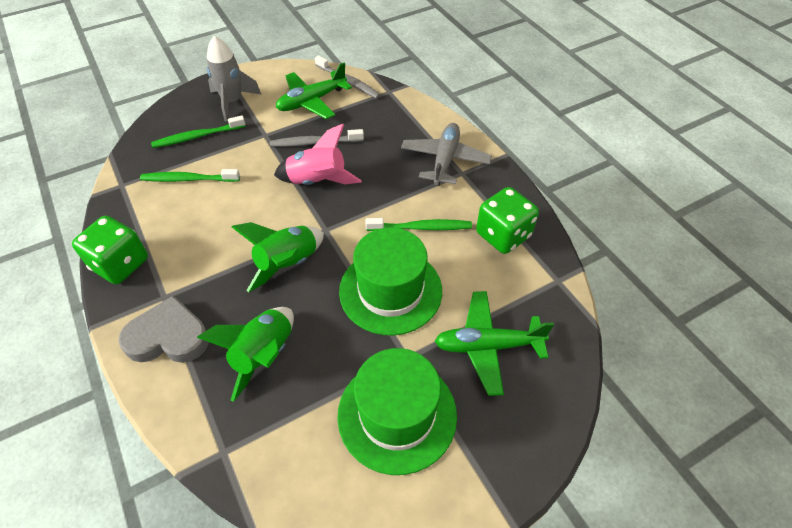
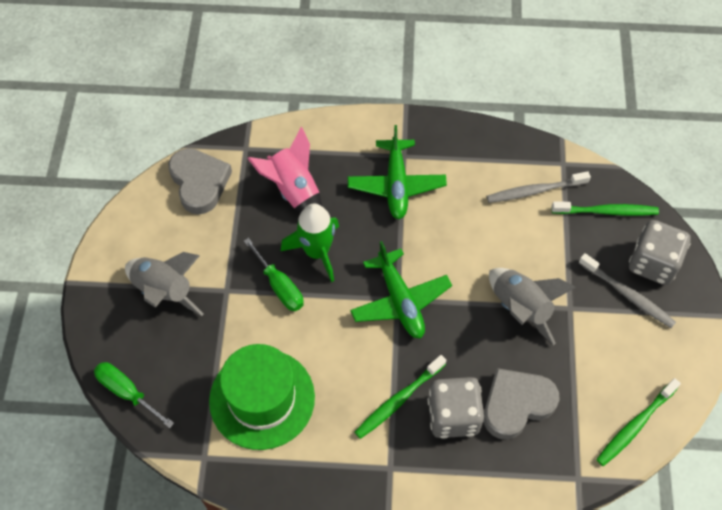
green dice: [72,216,148,284] [476,187,539,254] = 2 -> none = 0
green hat: [337,348,457,475] [339,227,442,336] = 2 -> [209,344,315,450] = 1
green rocket: [197,307,294,402] [232,222,324,293] = 2 -> [281,204,339,282] = 1
green screwdriver: none = 0 -> [94,362,174,428] [244,238,304,311] = 2
grey dice: none = 0 -> [428,377,484,439] [629,220,691,285] = 2
grey heart: [118,295,209,363] = 1 -> [168,148,232,214] [483,368,560,440] = 2
grey plane: [401,123,492,186] = 1 -> none = 0
grey rocket: [207,36,262,121] = 1 -> [125,252,204,316] [489,268,576,345] = 2

